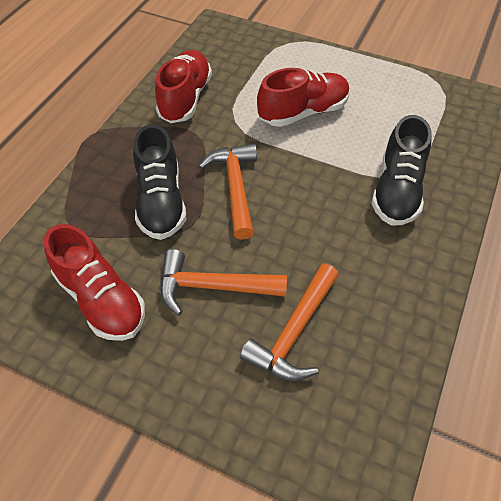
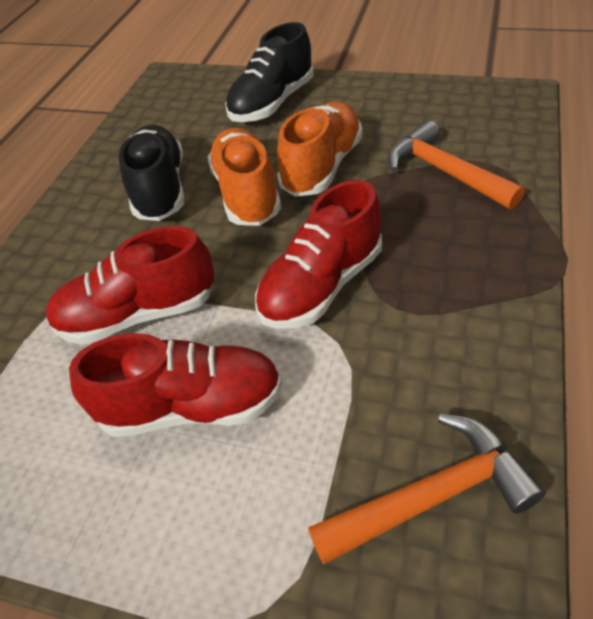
orange hammer: [160,249,287,315] [198,144,257,240] [240,264,339,381] = 3 -> [308,414,545,565] [388,120,525,210] = 2
orange shoe: none = 0 -> [207,128,281,226] [277,102,363,197] = 2

